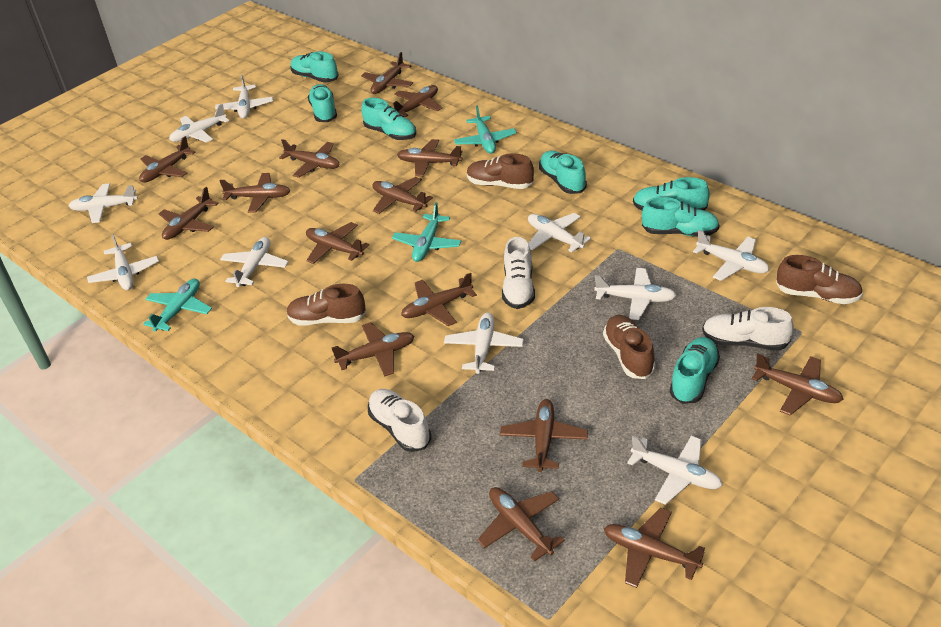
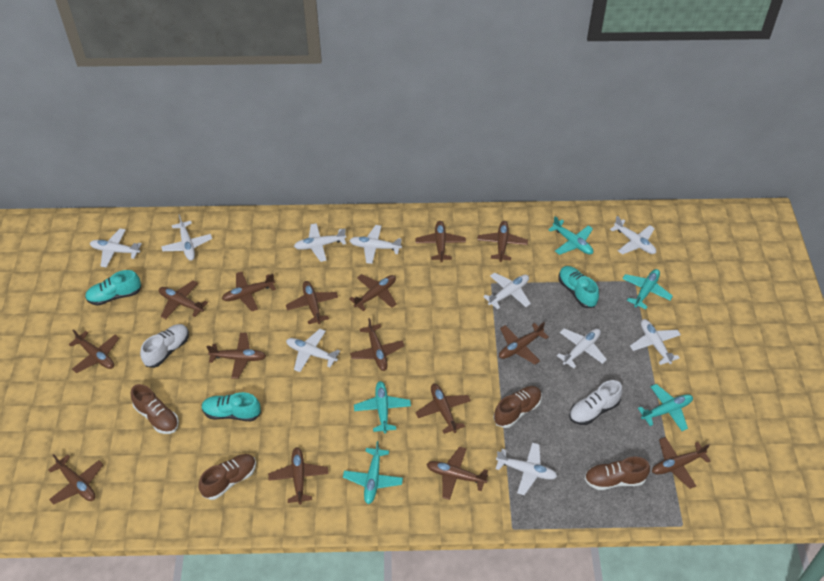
turquoise plane: [143,279,212,332] [392,202,461,262] [454,105,517,154] = 3 -> [343,441,403,504] [354,381,411,434] [548,216,593,255] [622,269,673,309] [638,384,693,431] = 5
turquoise shoe: [290,51,338,83] [308,84,337,122] [362,98,416,140] [539,151,587,194] [633,177,710,211] [642,197,719,237] [670,337,720,404] = 7 -> [85,270,142,306] [202,392,261,421] [558,266,599,308] = 3
white shoe: [368,389,431,452] [502,237,535,309] [702,307,794,351] = 3 -> [140,324,189,368] [569,380,623,425] = 2

